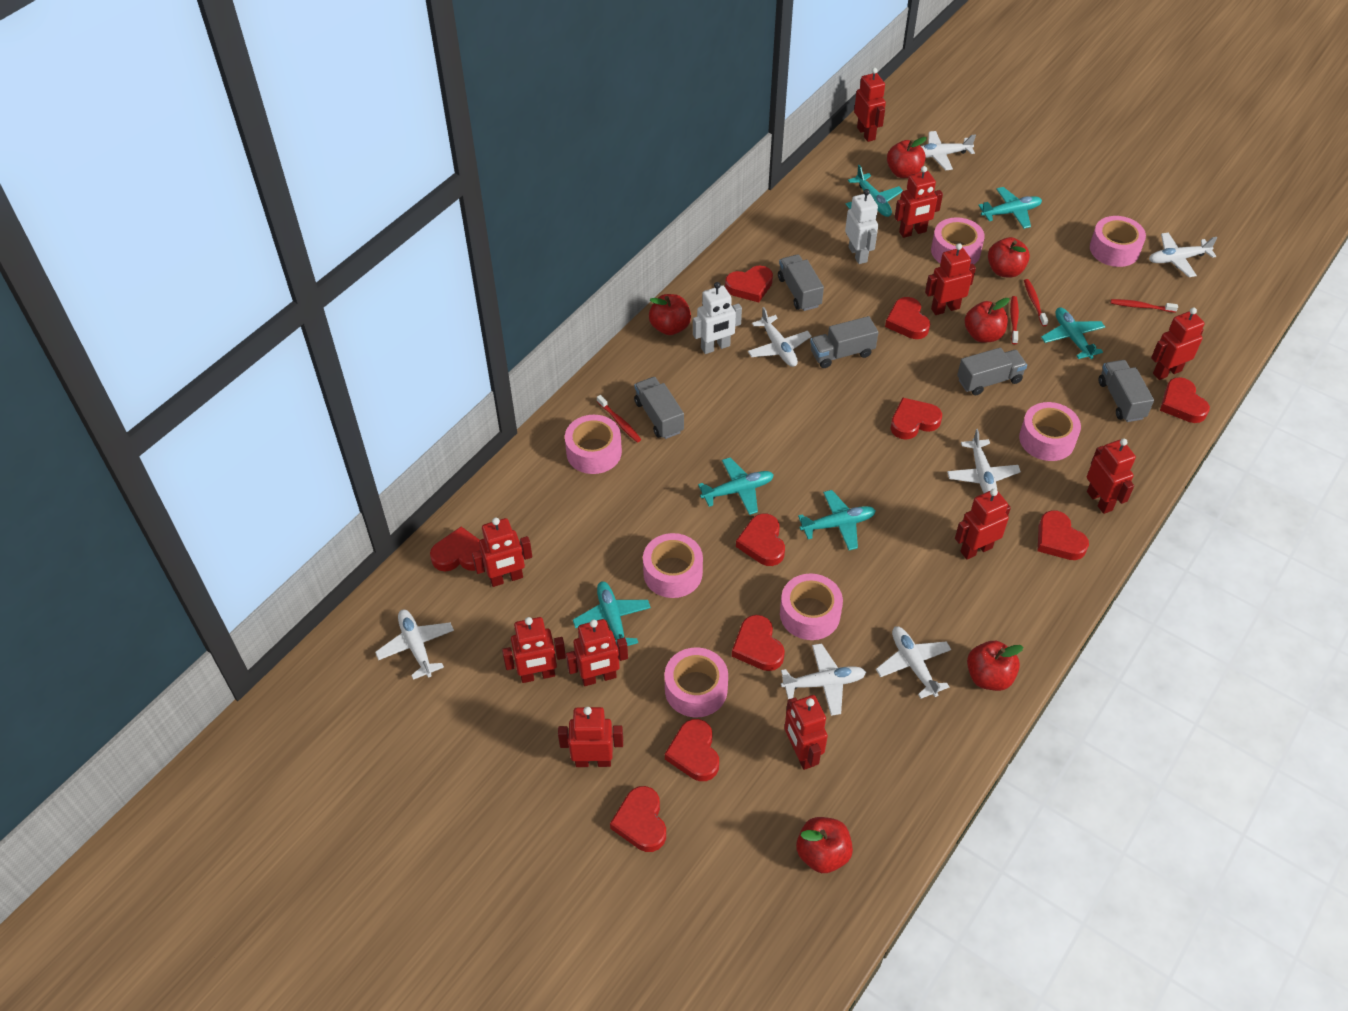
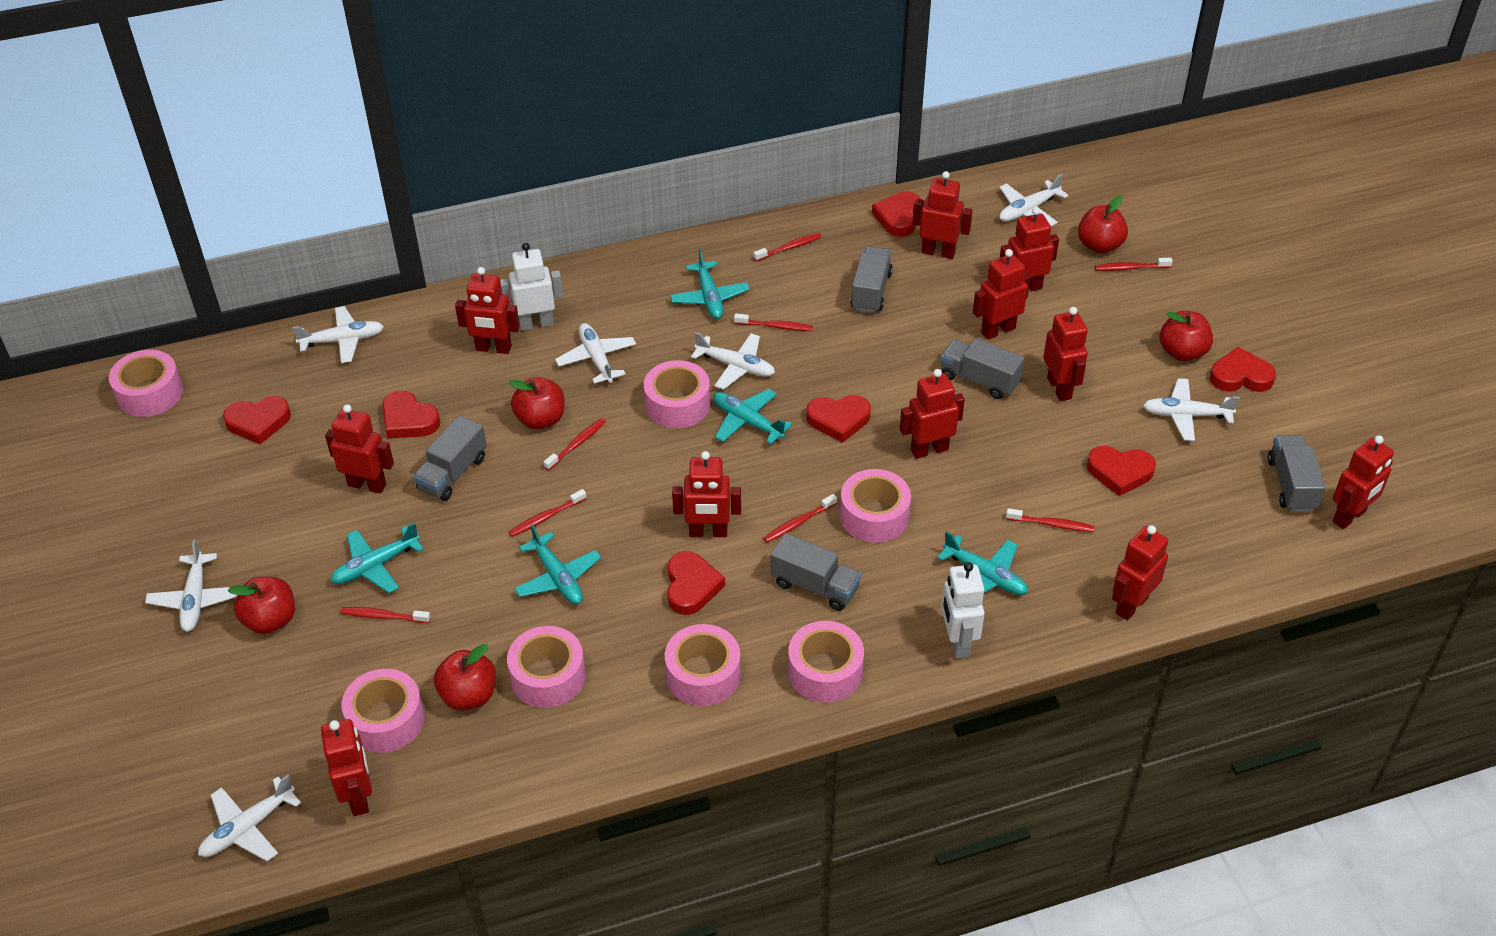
red apple: [649,294,691,335] [796,817,853,873] [887,137,927,178] [965,298,1010,343] [967,641,1023,691] [988,237,1030,278] = 6 -> [228,576,295,634] [434,644,496,711] [509,377,565,430] [1078,195,1128,253] [1160,311,1213,361] = 5
red heart: [430,527,485,571] [610,786,666,852] [665,719,719,781] [725,266,773,302] [732,615,785,671] [736,514,785,566] [885,297,930,339] [890,398,942,439] [1038,510,1089,560] [1160,377,1210,423] = 10 -> [223,396,291,444] [382,391,441,439] [667,551,725,615] [806,395,871,443] [872,191,921,237] [1087,446,1156,496] [1210,347,1276,392] = 7
red toothbrush: [597,395,641,443] [1010,296,1019,344] [1024,279,1048,326] [1111,299,1178,313] = 4 -> [340,607,431,623] [509,489,587,537] [544,418,606,470] [734,314,813,331] [754,233,822,261] [763,494,837,543] [1006,508,1095,532] [1095,257,1173,271] = 8
turquoise plane: [573,581,651,646] [698,458,774,515] [798,490,876,550] [846,165,903,217] [978,187,1042,229] [1041,307,1105,359] = 6 -> [330,523,424,593] [514,524,601,604] [670,249,750,319] [713,389,792,444] [937,531,1028,595] = 5

